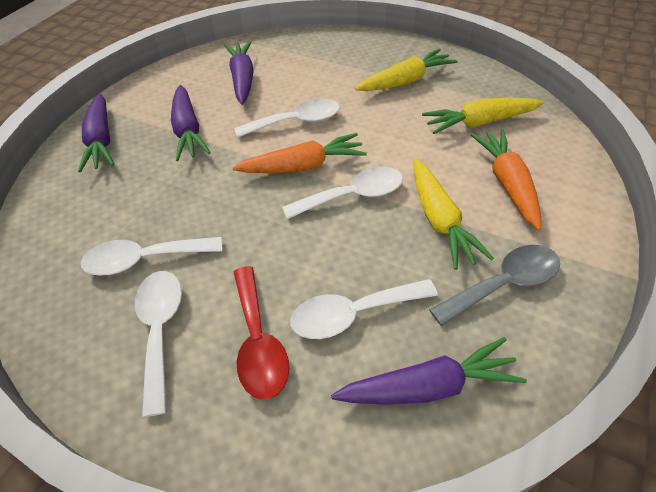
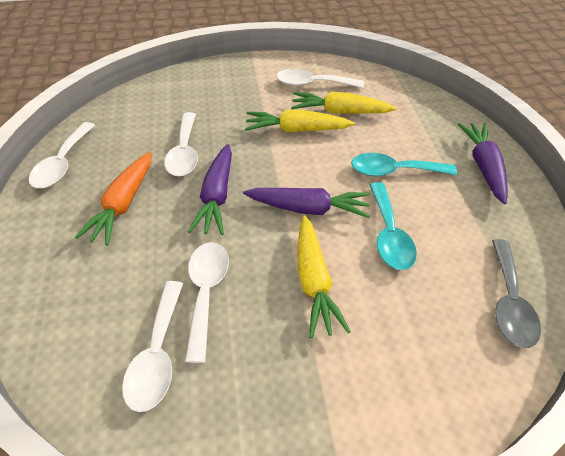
orange carrot: [233,133,367,173] [471,129,542,230] = 2 -> [75,152,152,246] = 1
purple carrot: [78,94,114,173] [171,85,210,161] [224,41,254,105] [331,337,527,405] = 4 -> [188,144,232,235] [243,188,370,218] [458,123,508,204] = 3
red spoon: [234,266,289,400] = 1 -> none = 0
turquoise spoon: none = 0 -> [351,153,457,176] [370,182,417,270] = 2

